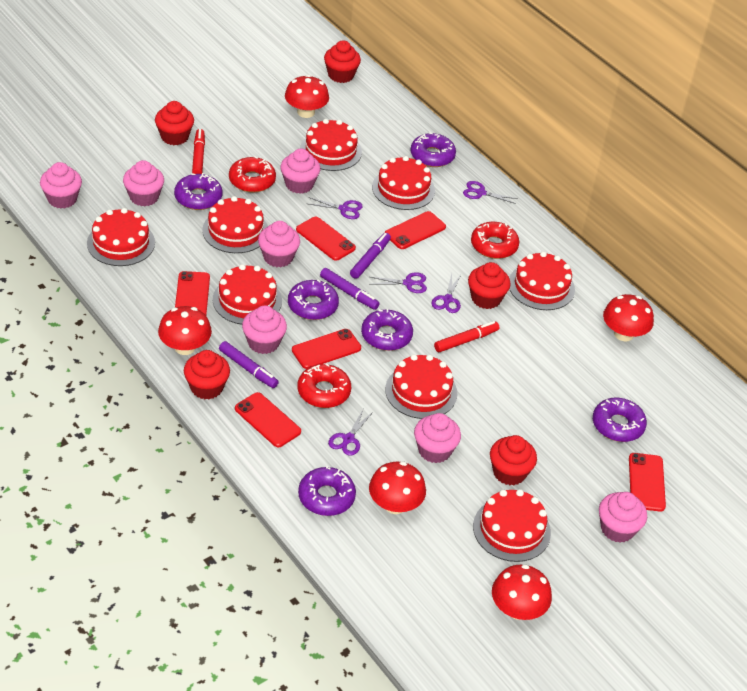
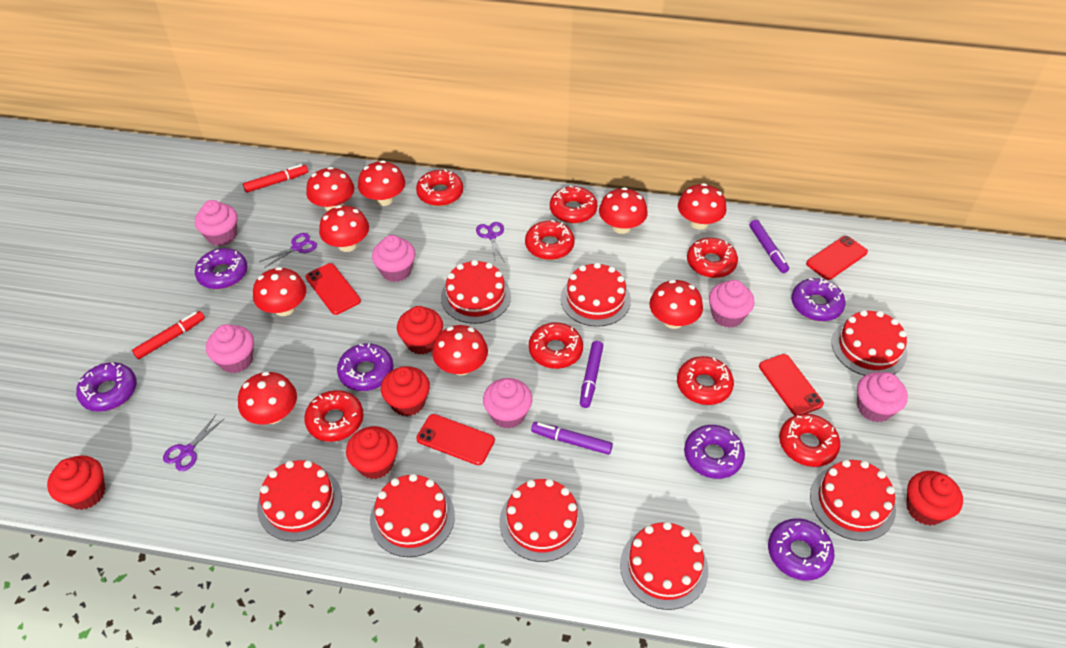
pink cupcake: [40,162,82,208] [123,160,164,206] [242,305,287,354] [258,221,300,267] [280,149,320,194] [414,413,461,463] [599,492,647,543] = 7 -> [195,200,237,246] [206,324,254,373] [372,235,415,282] [483,378,532,429] [709,280,755,328] [857,372,908,422] = 6
purple scissors: [309,197,363,219] [328,410,373,456] [371,272,427,293] [432,274,461,313] [463,181,518,204] = 5 -> [163,415,224,471] [259,233,317,268] [476,222,504,261] = 3
red donut: [229,156,276,193] [297,363,351,408] [471,222,519,259] = 3 -> [304,390,364,442] [416,170,463,206] [525,220,574,260] [529,323,583,369] [550,185,597,223] [677,356,734,405] [687,238,738,278] [779,414,840,467] = 8
red mushroom: [158,306,212,355] [285,75,329,118] [369,461,426,514] [492,564,552,620] [603,294,654,341] = 5 -> [238,371,297,424] [253,267,307,316] [306,167,354,211] [319,205,369,252] [358,160,405,206] [432,325,488,376] [599,187,648,234] [649,280,703,329] [678,183,727,230] = 9
red phone: [175,271,210,315] [235,392,301,447] [292,329,361,369] [296,217,356,261] [385,211,446,249] [629,453,666,511] = 6 -> [306,263,361,315] [416,414,495,465] [759,354,824,415] [806,236,868,280] = 4

